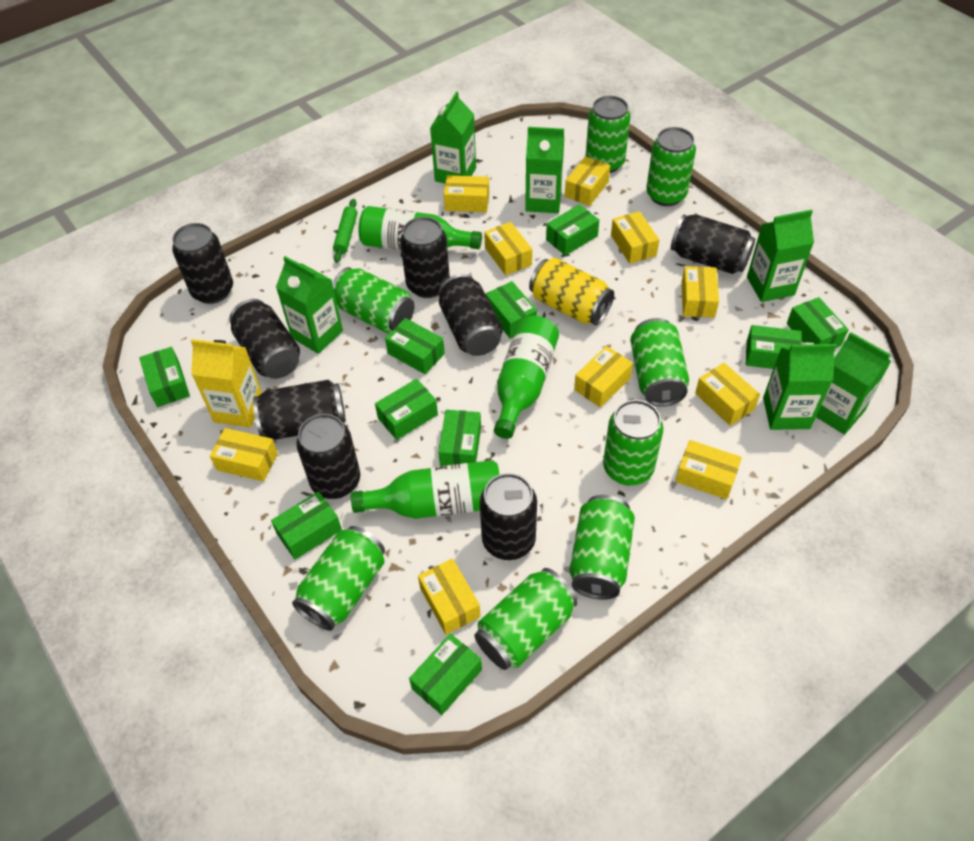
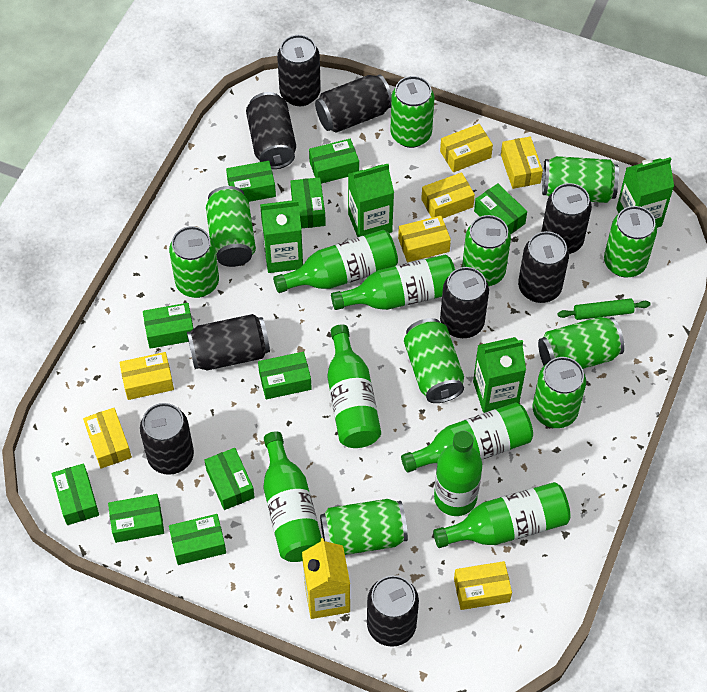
black can: [172,223,233,304] [229,299,300,379] [253,380,346,440] [296,414,360,499] [400,217,450,298] [439,274,502,356] [480,473,537,560] [671,214,755,274] = 8 -> [140,403,194,475] [187,314,270,370] [246,92,296,169] [277,35,321,106] [315,74,392,133] [367,575,419,647] [440,267,489,338] [518,231,569,303] [541,183,592,254] = 9
green bottle: [351,460,500,519] [359,206,482,251] [494,316,559,439] = 3 -> [263,431,322,562] [273,230,398,293] [327,324,381,448] [331,255,455,310] [401,402,533,473] [433,482,571,548] [434,431,482,516] = 7
green can: [292,526,385,631] [332,267,414,334] [474,568,578,670] [569,495,635,600] [586,96,631,173] [603,400,663,486] [630,318,689,407] [646,127,696,206] = 8 -> [169,226,219,298] [206,186,256,267] [320,499,408,555] [391,76,434,148] [404,318,464,403] [462,215,511,286] [533,357,586,428] [538,317,624,369] [542,156,619,203] [604,206,657,277] = 10
green carton: [276,256,343,354] [430,91,476,183] [525,127,564,213] [747,210,814,302] [763,343,837,430] [816,332,891,435] = 6 -> [260,200,303,273] [348,164,394,237] [473,337,526,413] [616,157,674,228] = 4
yellow box: [210,428,278,481] [418,558,481,635] [444,175,489,212] [484,222,532,275] [565,156,610,206] [574,346,633,408] [611,211,659,264] [675,440,742,499] [681,266,719,318] [695,363,760,426] = 10 -> [83,408,132,469] [119,352,174,400] [398,216,451,262] [421,172,475,218] [440,124,493,172] [454,561,512,610] [501,136,543,189] = 7
yellow can: [529,258,614,326] = 1 -> none = 0

